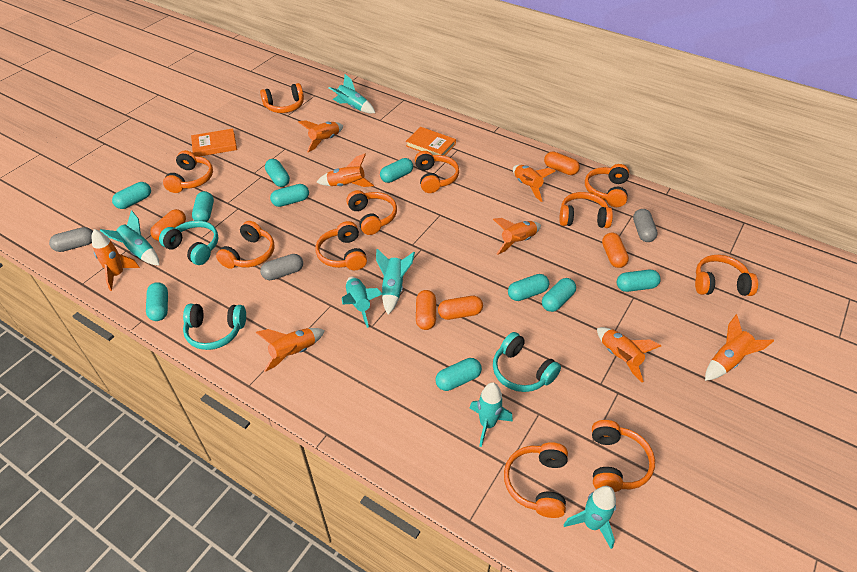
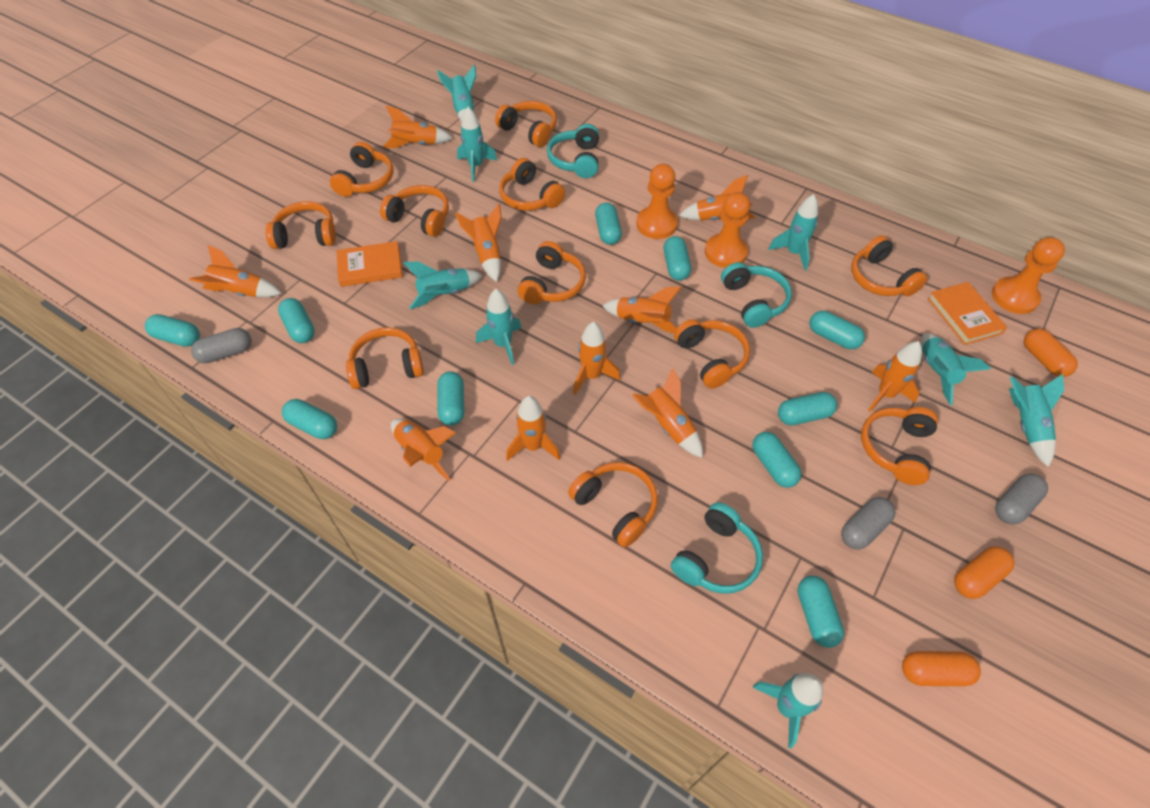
orange capsule: [150,209,186,241] [416,290,436,330] [438,296,483,320] [544,151,580,175] [602,233,629,268] = 5 -> [902,651,981,686] [954,546,1015,599] [1024,329,1078,377] = 3
orange pawn: none = 0 -> [636,164,678,239] [705,192,750,268] [992,237,1065,314] = 3
orange rocket: [91,229,140,291] [255,328,325,372] [298,120,343,152] [317,153,374,187] [493,218,541,255] [513,165,555,202] [597,327,661,383] [705,314,774,381] = 8 -> [189,245,282,297] [383,106,452,148] [391,418,456,481] [455,204,502,282] [506,396,560,461] [573,322,620,395] [602,286,681,333] [632,367,703,458] [679,175,755,220] [868,341,922,412] = 10
turquoise rocket: [100,210,160,266] [328,74,375,113] [342,277,382,328] [376,249,415,315] [469,382,513,447] [563,486,616,549] = 6 -> [404,262,483,309] [437,65,476,122] [457,107,497,182] [476,289,521,365] [752,673,823,748] [768,194,818,271] [921,333,991,405] [1009,374,1064,467] = 8

